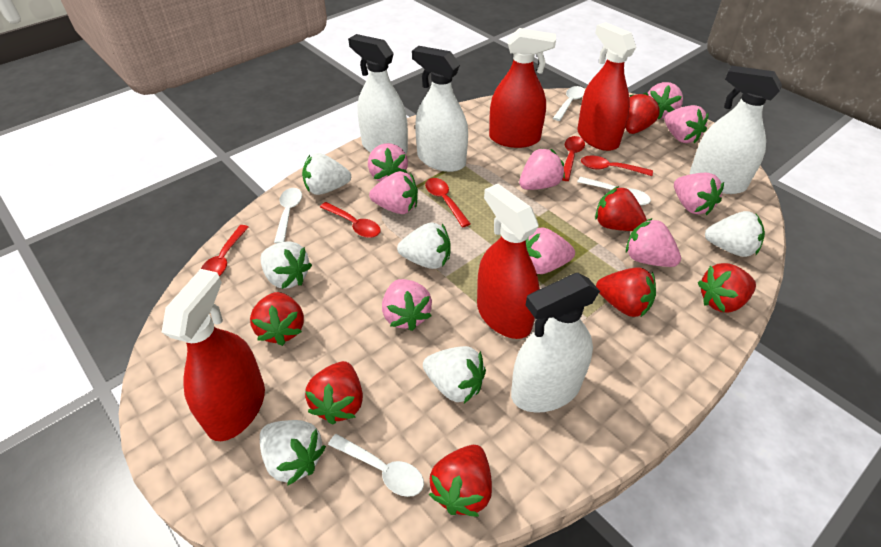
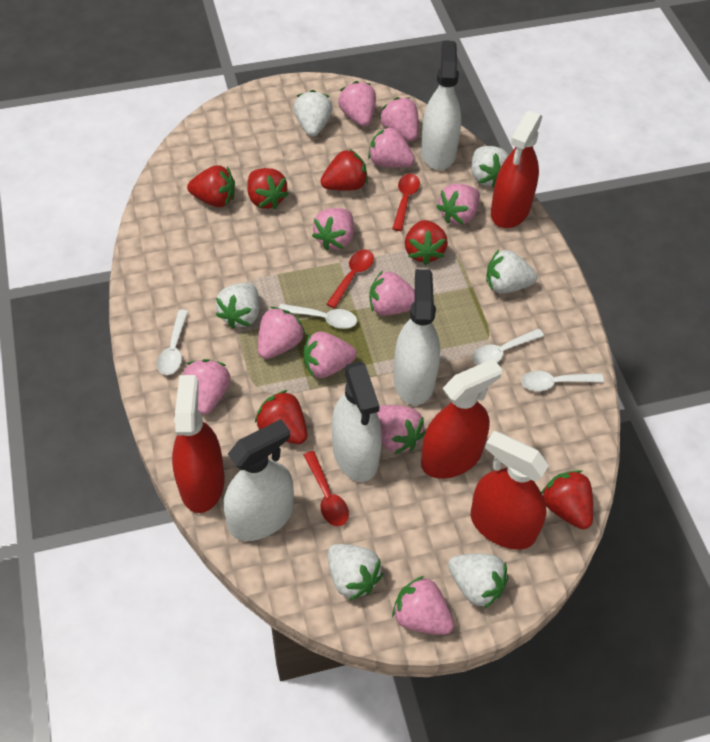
pink strawberry: [368,143,408,181] [369,171,418,214] [382,279,432,331] [519,148,565,190] [526,228,575,274] [626,218,681,267] [648,82,683,120] [664,105,709,144] [674,173,724,215] = 9 -> [183,359,230,415] [258,307,305,359] [303,331,357,378] [312,208,354,250] [338,81,376,127] [368,126,415,168] [369,270,415,316] [377,405,425,454] [379,97,419,141] [392,576,454,635] [436,184,480,225] = 11
red spoon: [201,225,249,276] [320,202,381,238] [425,178,471,227] [562,136,585,181] [581,155,653,176] = 5 -> [304,451,349,527] [326,249,374,309] [392,174,420,231] = 3
red strawberry: [250,292,304,346] [305,361,363,424] [429,445,492,517] [595,186,647,231] [596,267,656,317] [625,92,660,134] [698,263,756,313] = 7 -> [187,165,235,207] [247,168,289,209] [255,390,307,444] [320,149,368,191] [405,220,448,265] [541,470,593,529] = 6

